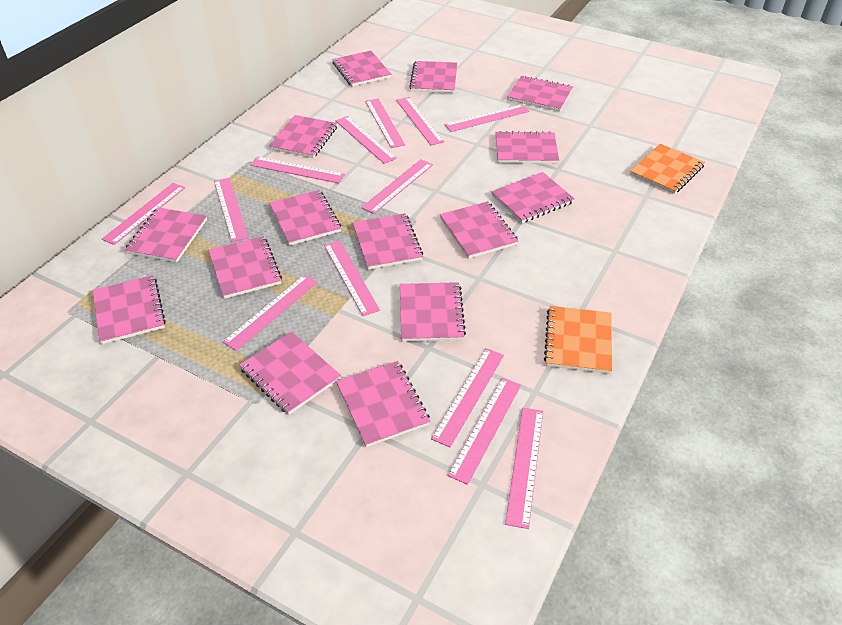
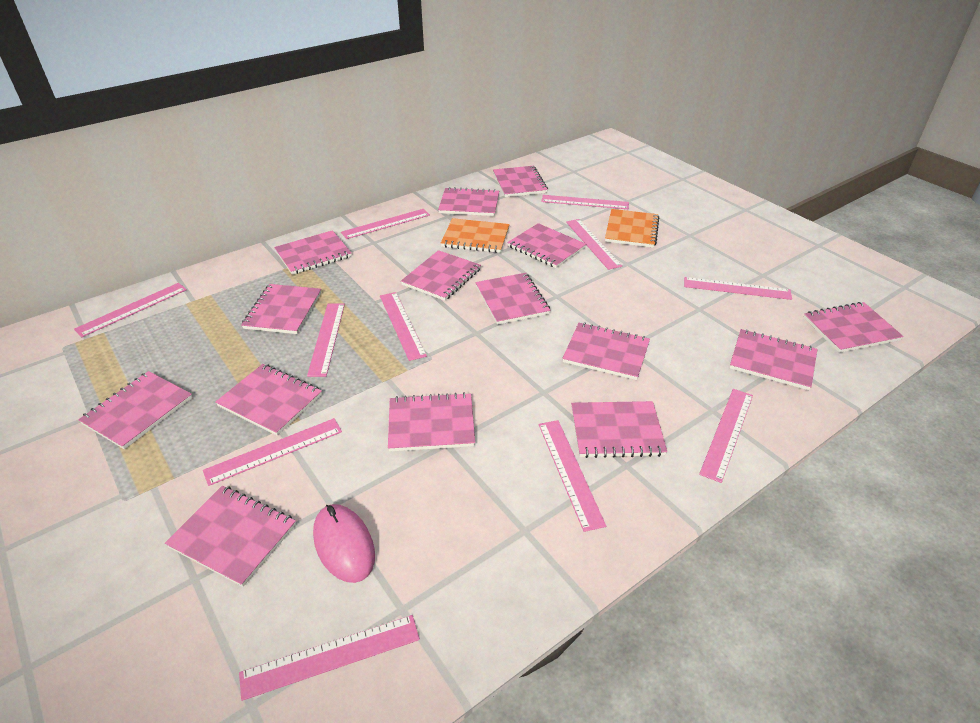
pink mouse: none = 0 -> [313,504,375,583] = 1
pink ruler: [102,183,185,245] [214,178,248,242] [223,275,318,351] [251,157,345,183] [324,240,380,316] [335,116,397,164] [361,159,433,214] [365,99,405,148] [396,97,444,145] [431,348,504,447] [444,104,529,132] [448,378,521,485] [505,408,543,529] = 13 -> [74,283,187,337] [203,418,342,486] [239,615,420,701] [307,304,345,377] [341,209,430,239] [380,292,427,361] [539,420,606,532] [541,195,629,209] [566,219,622,270] [684,277,792,300] [699,389,753,483] = 11

